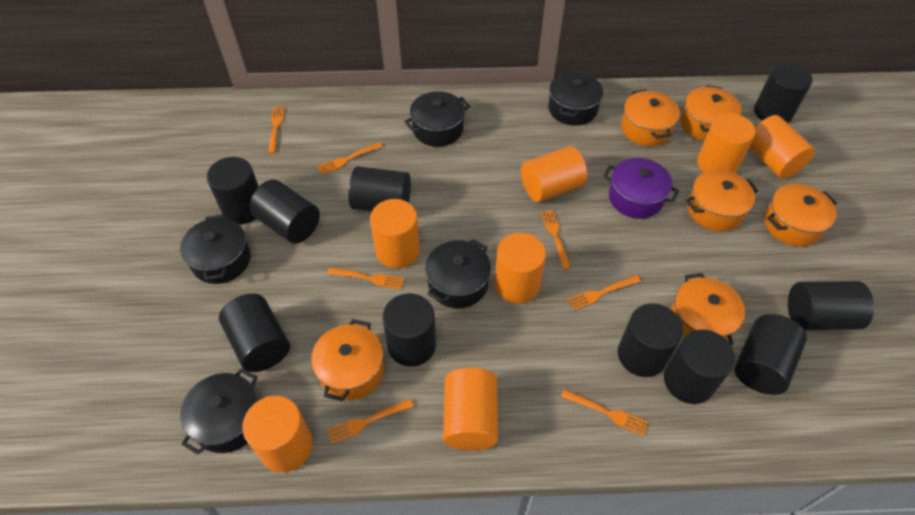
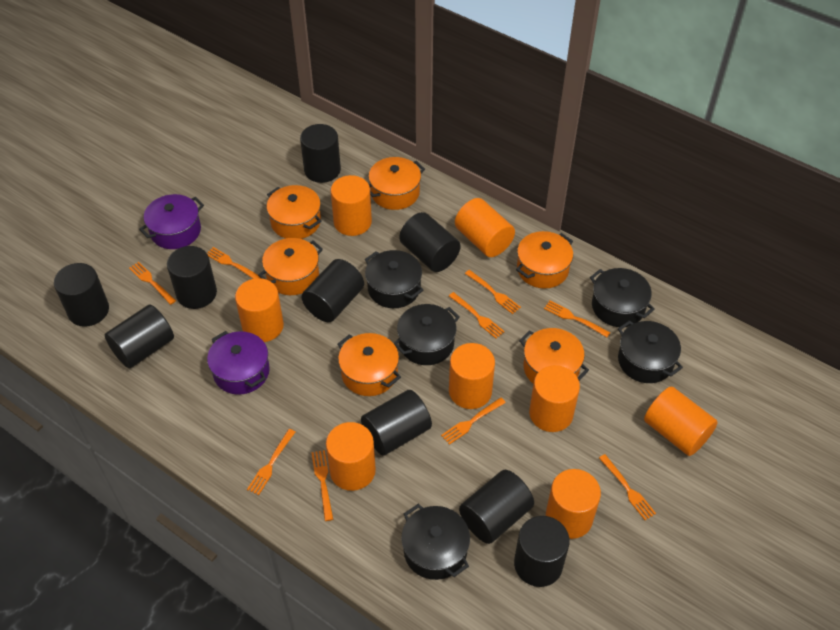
black cylinder: [207,157,259,224] [219,294,290,372] [249,180,320,244] [348,166,411,211] [382,293,436,367] [618,304,683,377] [664,330,735,404] [734,314,807,395] [754,63,813,123] [788,281,874,331] = 10 -> [54,263,109,327] [105,305,174,368] [167,246,217,309] [300,124,341,183] [302,259,364,322] [361,390,432,456] [399,212,461,272] [459,470,534,544] [514,516,570,587] = 9
orange cylinder: [242,396,313,472] [370,199,420,268] [443,367,498,450] [495,233,546,303] [521,146,587,202] [697,113,756,173] [749,115,815,179] = 7 -> [235,278,284,342] [326,422,376,491] [330,175,372,236] [449,343,495,409] [455,198,515,257] [529,365,580,432] [546,469,601,539] [644,387,718,456] = 8
orange fork: [268,106,285,154] [318,142,383,175] [327,267,405,290] [327,398,414,444] [541,210,571,270] [561,389,648,436] [567,275,641,311] = 7 -> [129,262,176,305] [207,247,260,279] [247,429,295,495] [311,450,333,521] [441,397,506,445] [449,292,505,338] [465,270,521,314] [544,301,610,337] [599,454,656,520] = 9
purple pot: [603,158,679,219] = 1 -> [139,194,204,249] [207,331,270,395] = 2

